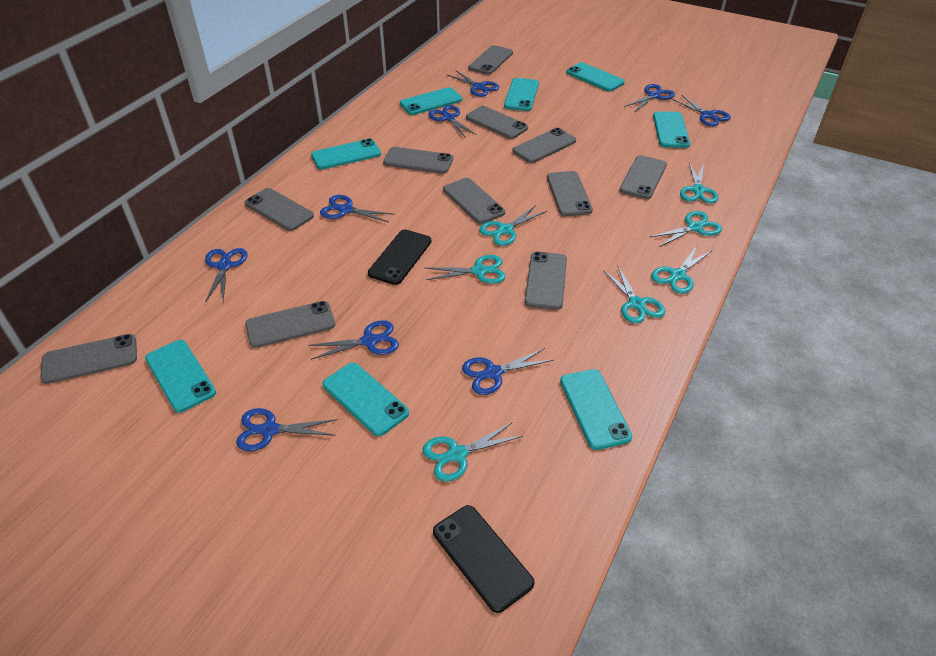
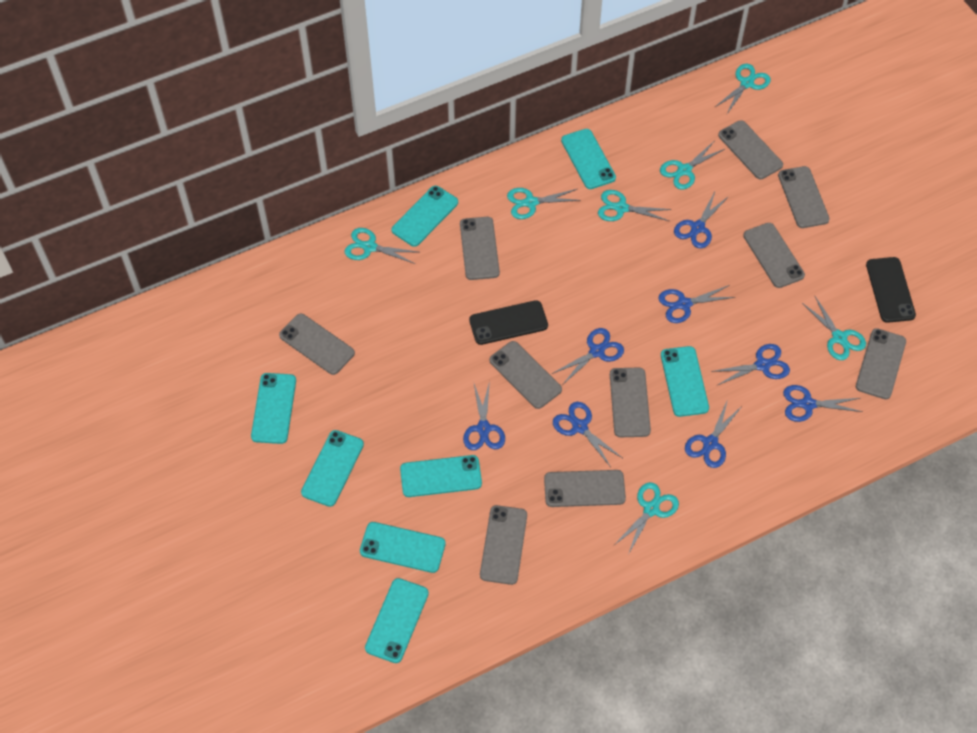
blue scissors: [205,248,248,303] [236,408,337,451] [308,320,399,360] [320,195,393,222] [428,105,477,138] [448,70,499,97] [462,348,554,395] [624,84,675,112] [672,95,731,127] = 9 -> [463,381,505,450] [552,328,624,385] [553,402,622,467] [658,285,735,323] [674,192,729,248] [685,399,743,468] [711,344,790,385] [783,385,863,422] = 8
grey phone: [40,334,137,384] [245,188,314,231] [245,301,335,348] [383,147,453,174] [443,178,505,224] [466,106,528,139] [468,45,513,75] [512,128,576,163] [524,252,567,310] [547,171,593,216] [619,155,667,199] = 11 -> [279,314,355,375] [460,217,500,280] [480,505,527,585] [489,341,562,409] [544,470,626,507] [610,367,651,437] [718,120,783,179] [743,223,805,288] [778,166,830,228] [856,328,906,399] = 10

